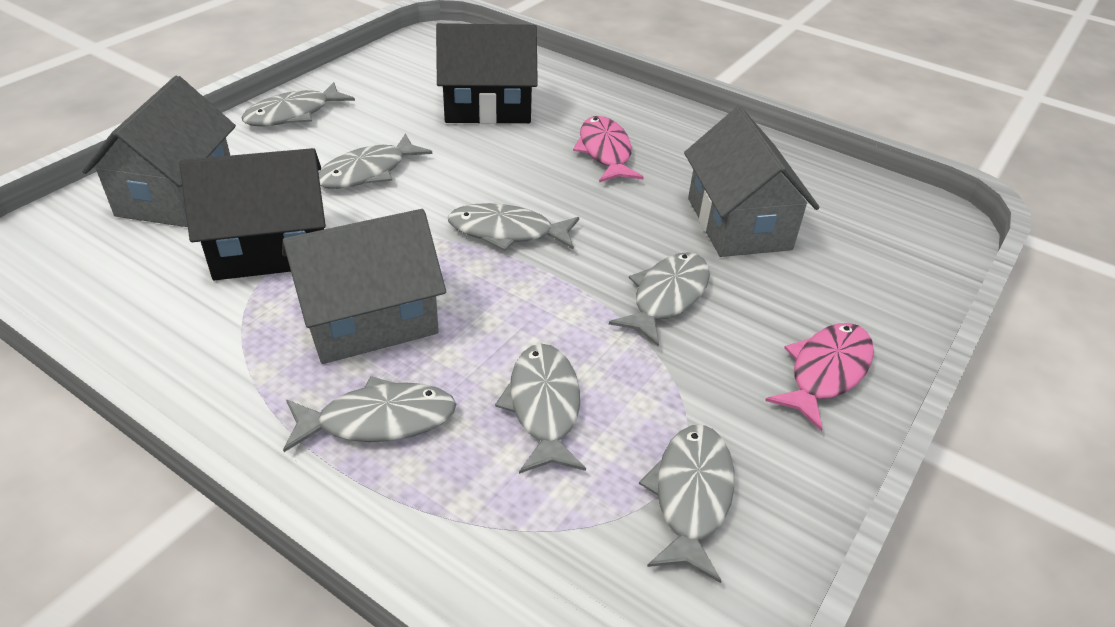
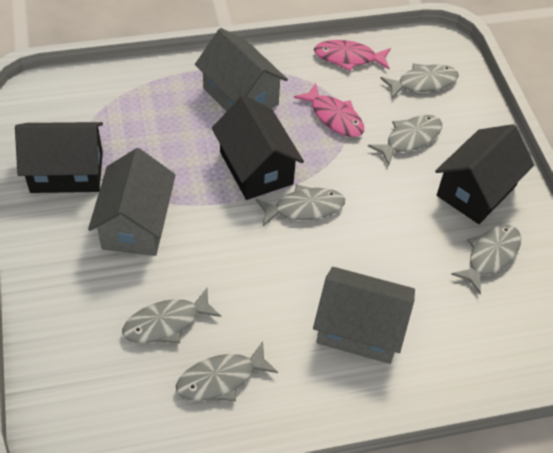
black house: [179,148,326,280] [436,23,538,124] = 2 -> [15,122,103,193] [212,96,304,200] [435,124,534,224] = 3
grey fish: [241,82,355,126] [283,376,456,452] [318,133,432,189] [448,203,579,251] [495,344,586,474] [609,252,710,347] [639,425,735,583] = 7 -> [122,288,221,343] [176,341,278,401] [256,184,345,226] [368,115,442,166] [380,63,459,99] [451,225,521,294] = 6

